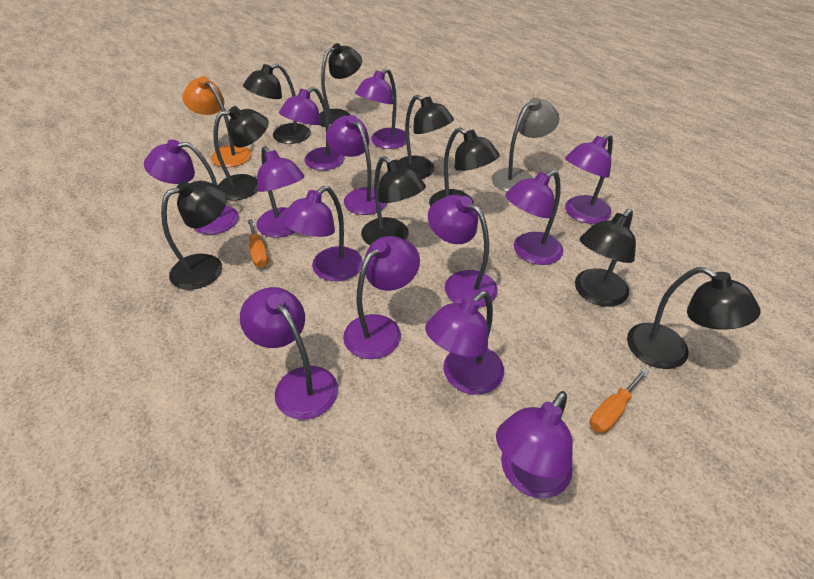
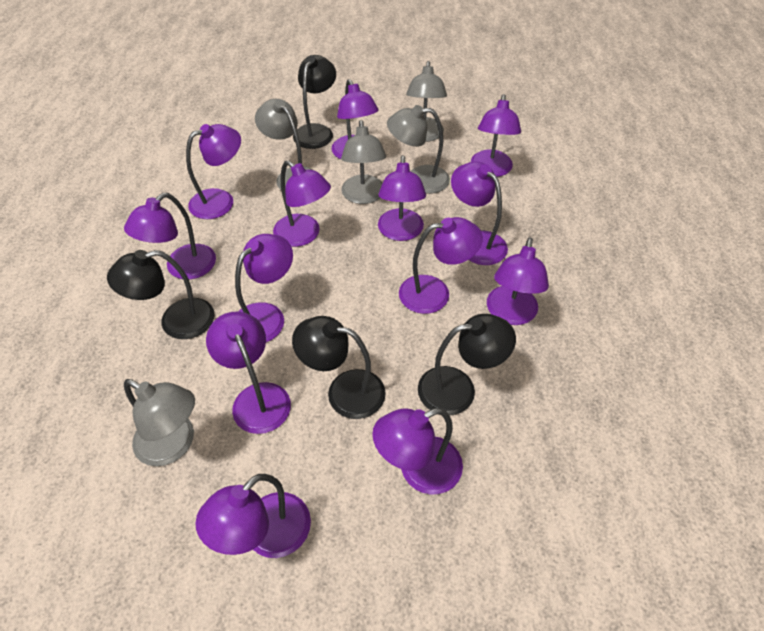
black lamp: [161,181,227,290] [214,106,269,200] [243,64,311,144] [319,43,362,127] [361,156,426,245] [398,95,454,179] [429,128,499,207] [575,209,636,307] [627,267,760,369] = 9 -> [107,250,214,339] [292,316,386,419] [293,55,336,149] [418,314,516,415] = 4
grey lamp: [492,97,559,192] = 1 -> [124,379,195,466] [255,99,312,190] [341,120,386,204] [387,105,450,194] [406,61,447,142] = 5
orange lamp: [182,76,252,167] = 1 -> none = 0
orange screwdriver: [248,219,269,268] [590,368,648,433] = 2 -> none = 0

